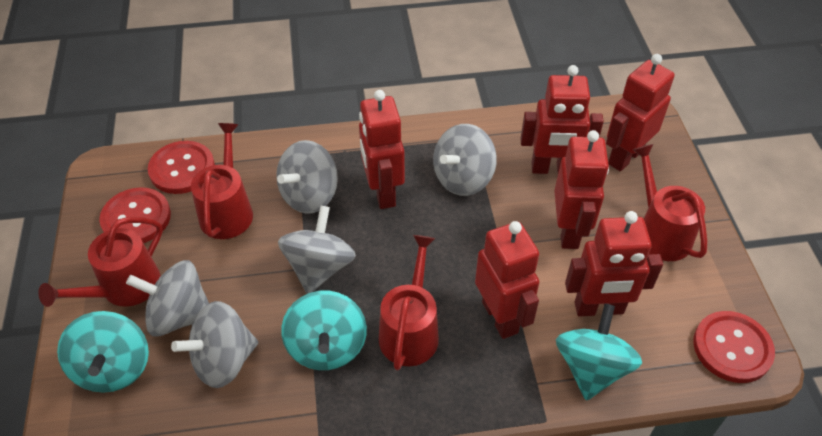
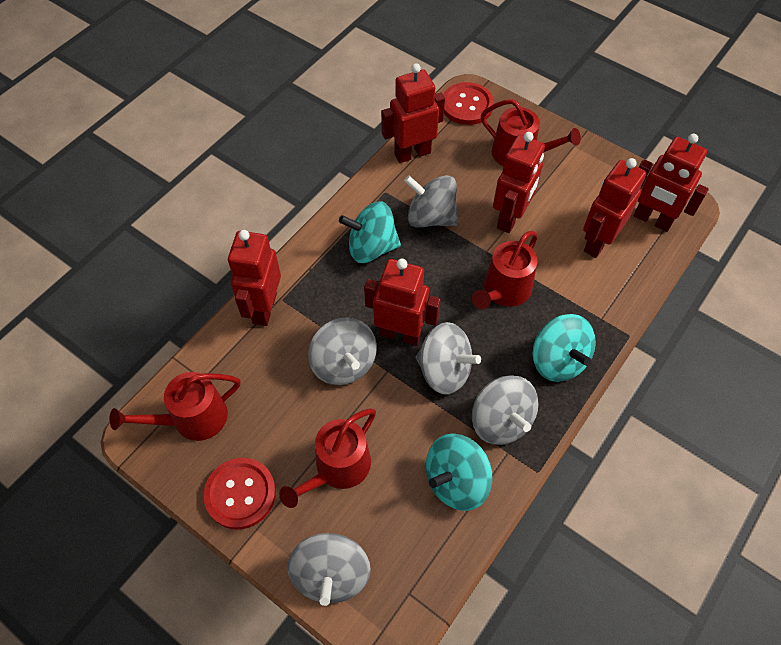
red button: [99,187,171,243] [148,141,215,194] [693,311,775,383] = 3 -> [203,458,276,530] [443,82,494,125] = 2

